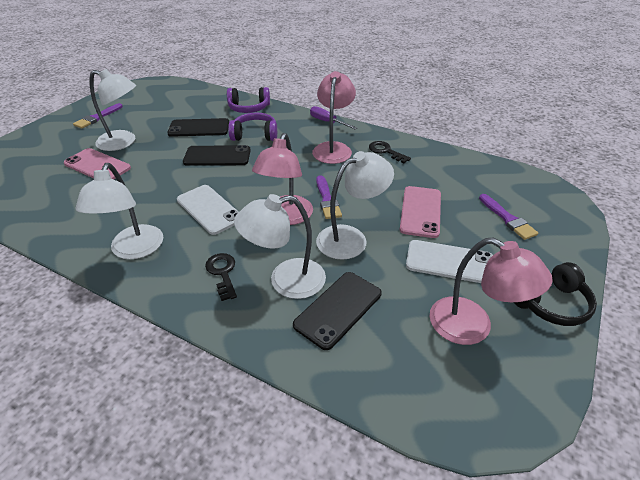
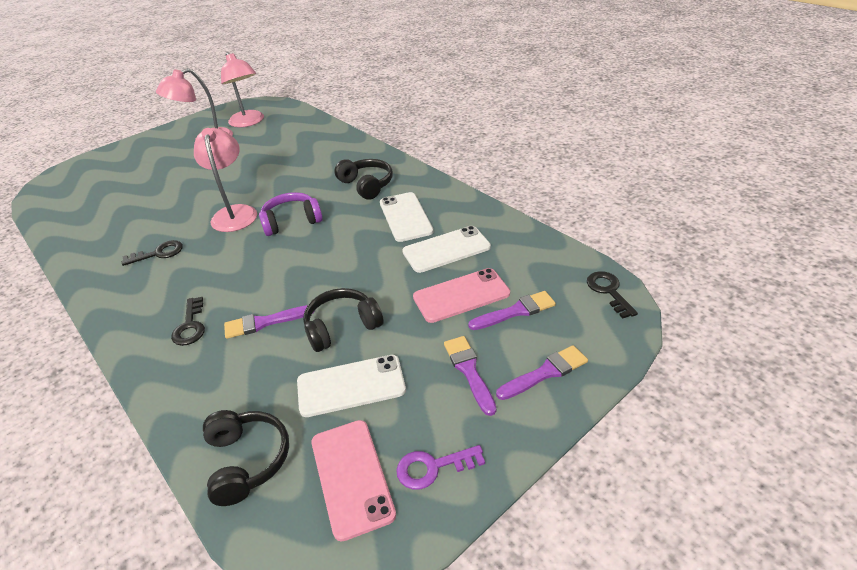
black headphones: [514,262,597,326] = 1 -> [203,410,289,506] [303,288,384,352] [334,159,393,200] = 3
black key: [205,253,237,301] [369,141,411,163] = 2 -> [122,240,183,266] [171,297,205,346] [587,271,638,319] = 3
black phone: [167,118,229,137] [183,145,251,166] [293,272,382,350] = 3 -> none = 0
purple brush: [73,103,123,129] [316,175,342,219] [479,194,538,240] = 3 -> [224,305,315,339] [444,336,496,416] [468,291,556,330] [496,345,588,400] = 4
purple headphones: [227,87,270,113] [228,113,277,141] = 2 -> [259,192,323,236] = 1
purple key: none = 0 -> [396,445,485,490] = 1
purple screwdriver: [310,106,357,129] = 1 -> none = 0
white lamp: [75,163,163,259] [90,69,136,151] [234,194,326,299] [316,151,394,260] = 4 -> none = 0
white phone: [177,185,239,235] [406,240,493,283] = 2 -> [297,355,406,417] [380,192,434,242] [402,226,491,273] = 3

